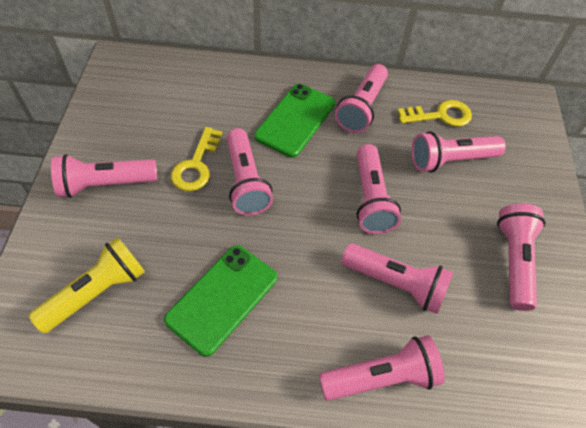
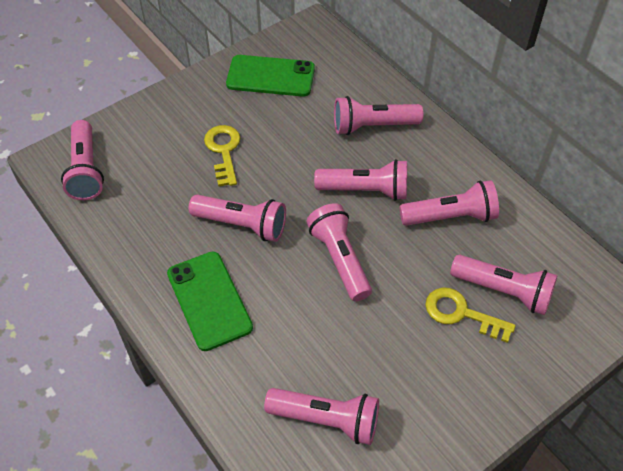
yellow flashlight: [29,237,145,333] = 1 -> none = 0

